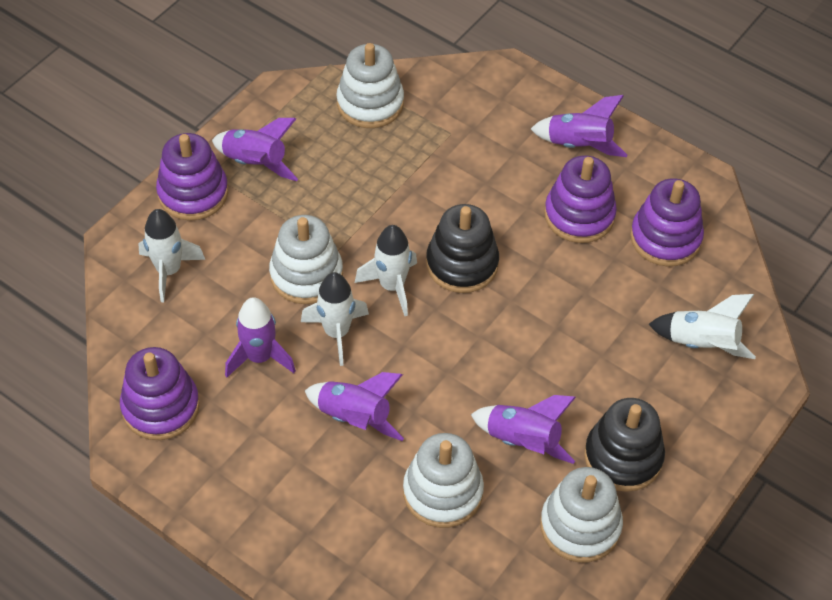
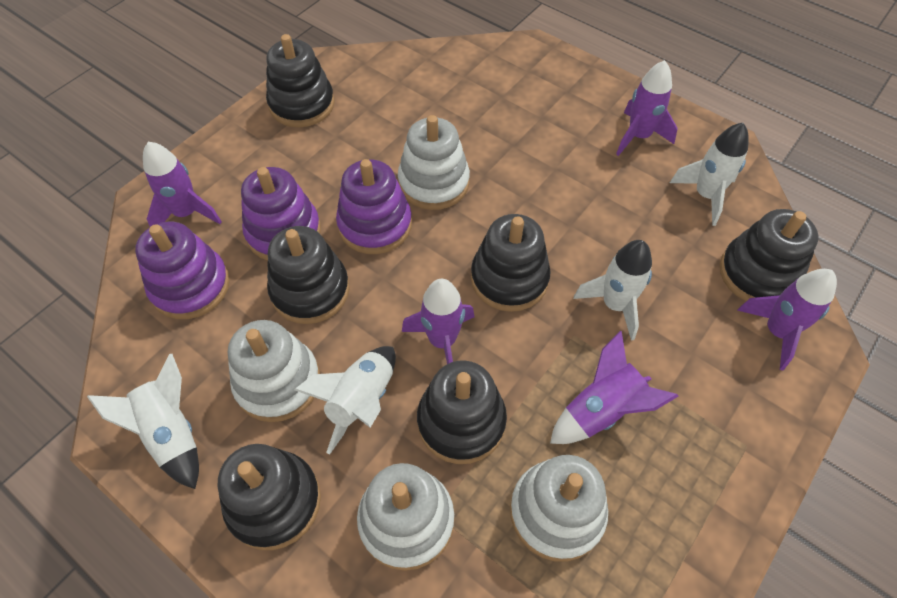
black stacking toy: [426,204,499,293] [584,398,665,492] = 2 -> [218,444,321,550] [266,34,335,127] [267,226,350,324] [417,360,507,464] [471,214,551,312] [720,209,818,301] = 6
purple stacking toy: [120,347,200,440] [156,133,228,220] [544,156,617,243] [630,178,704,267] = 4 -> [135,222,230,319] [241,167,321,261] [336,159,412,254] = 3

